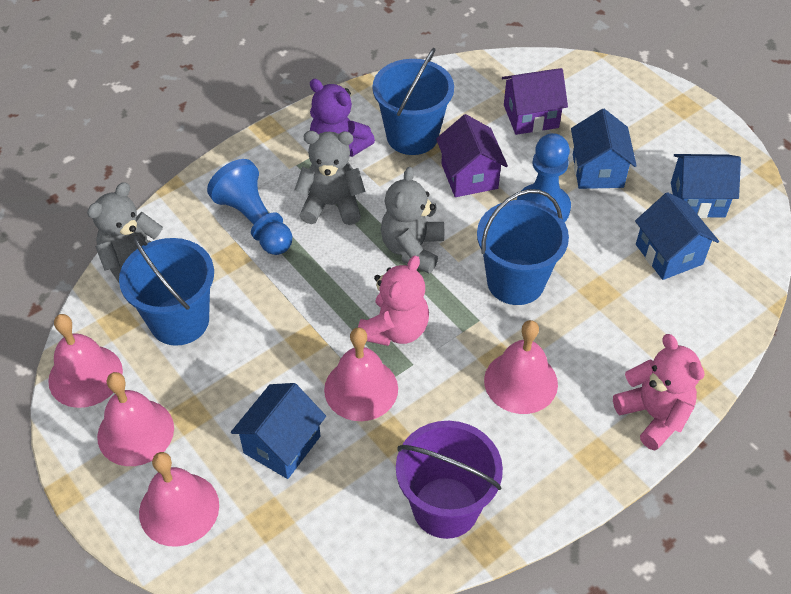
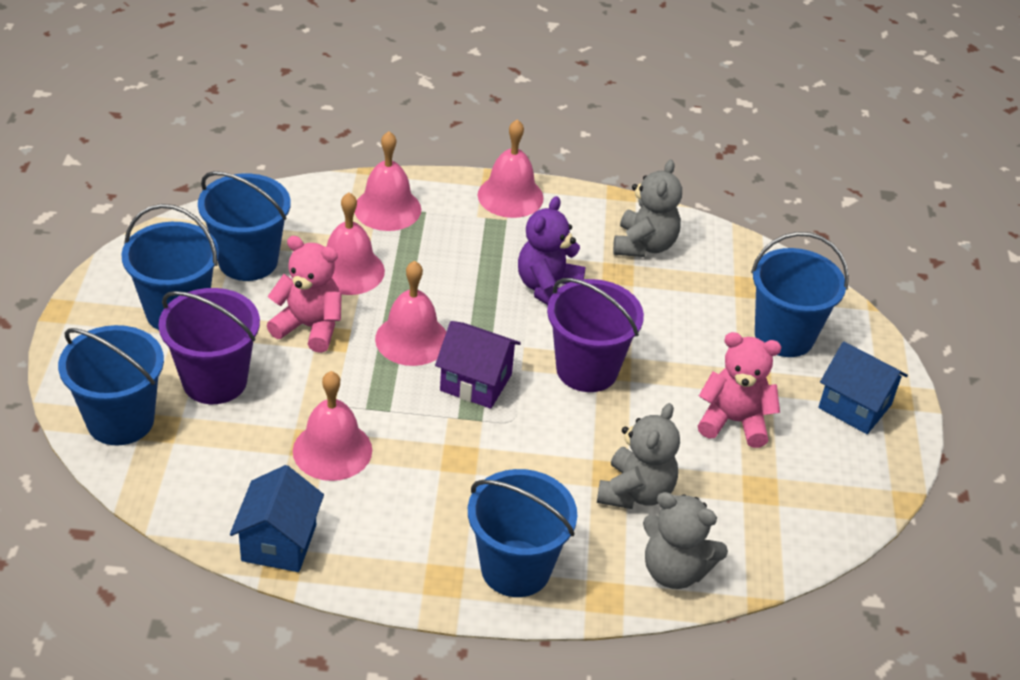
blue bucket: [119,236,214,346] [372,48,454,155] [477,189,569,305] = 3 -> [58,325,164,445] [121,204,219,330] [198,171,291,281] [468,469,577,597] [751,232,849,357] = 5
blue house: [231,383,326,479] [571,109,637,189] [635,192,719,280] [671,154,741,218] = 4 -> [230,465,324,572] [818,342,908,434] = 2
blue pawn: [207,159,292,255] [517,133,571,222] = 2 -> none = 0
purple bucket: [396,421,503,539] = 1 -> [159,288,260,404] [547,278,644,392] = 2
purple house: [436,114,508,197] [502,68,568,135] = 2 -> [435,321,521,409] = 1

